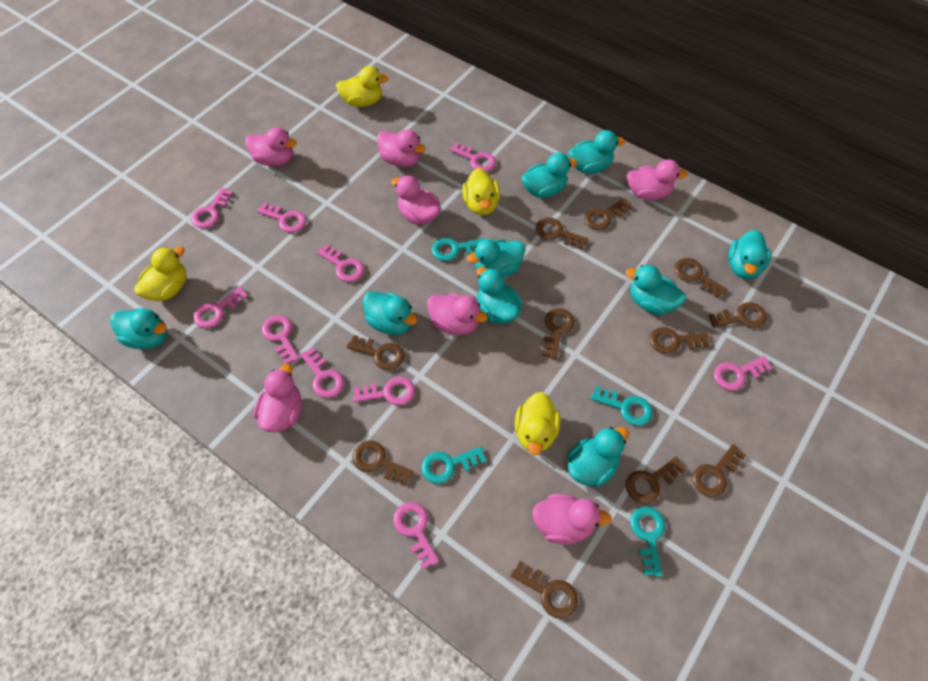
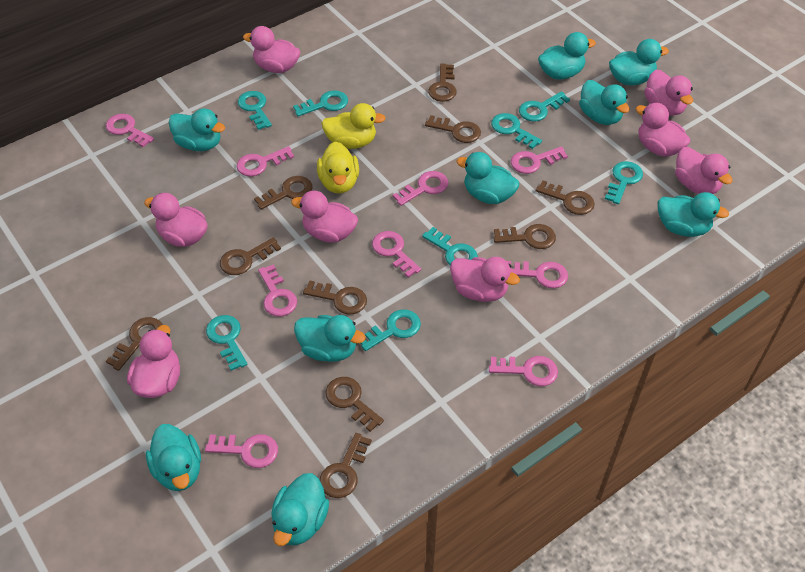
brown key: [347,335,405,370] [353,441,414,486] [510,561,578,619] [536,218,588,249] [542,308,575,359] [584,198,633,230] [626,457,686,504] [650,327,710,354] [675,258,727,299] [692,444,746,497] [709,302,767,328] = 11 -> [106,317,163,371] [220,237,281,275] [254,176,312,210] [303,280,367,315] [320,433,372,498] [325,377,384,432] [425,115,481,143] [428,64,456,102] [493,224,556,249] [536,180,595,215] = 10
pink duck: [245,127,297,166] [254,364,302,432] [377,130,425,167] [391,175,441,225] [427,293,488,335] [532,494,612,545] [627,159,688,200] = 7 -> [127,325,180,398] [144,193,208,247] [243,26,301,73] [291,191,358,243] [450,257,520,302] [636,103,691,157] [644,70,693,116] [675,147,733,194] = 8
pink key: [191,188,233,228] [193,286,248,328] [257,202,306,233] [262,315,299,364] [300,347,344,398] [317,244,364,282] [353,377,415,405] [393,502,439,569] [450,142,496,172] [714,356,772,391] = 10 -> [106,114,154,147] [205,434,278,468] [237,146,294,176] [258,264,297,317] [372,231,421,277] [393,171,449,206] [489,356,558,386] [507,261,568,288] [511,147,568,174] = 9
turquoise key: [421,447,486,484] [432,238,484,261] [591,386,653,426] [630,506,666,577] = 4 -> [206,315,247,371] [238,91,272,130] [293,90,348,116] [361,309,421,351] [422,227,478,266] [491,113,542,149] [519,91,570,121] [605,161,643,204] = 8
yellow duck: [134,246,187,301] [336,66,389,107] [462,168,500,215] [515,392,560,455] = 4 -> [317,142,359,194] [321,103,386,149] = 2

